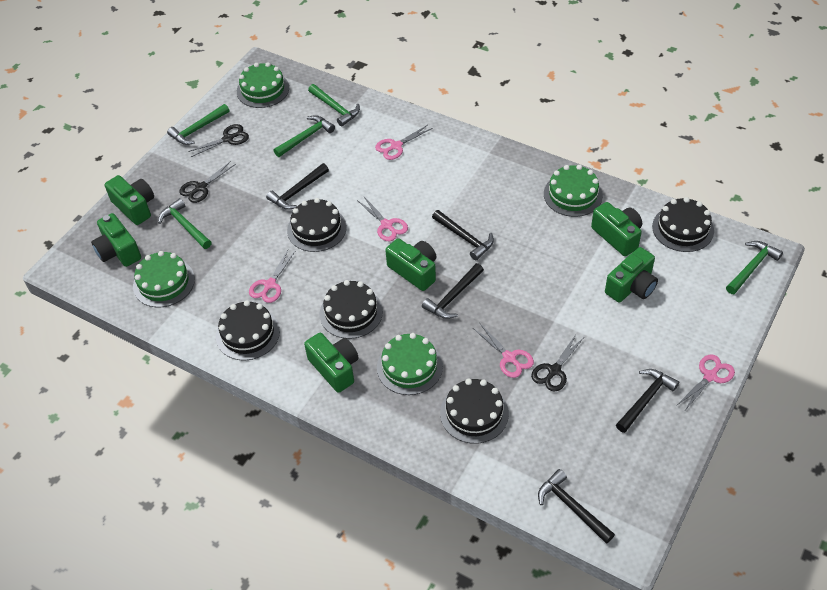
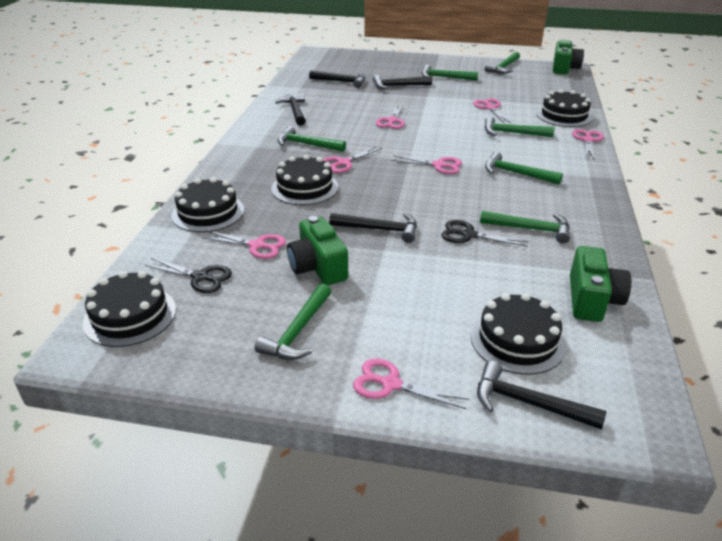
black scissors: [179,161,236,203] [188,124,249,157] [531,335,584,392] = 3 -> [145,258,232,293] [441,220,529,247] = 2
green cake: [133,251,195,307] [237,62,289,108] [377,333,443,395] [544,165,603,217] = 4 -> none = 0
green camera: [91,213,141,267] [105,175,154,225] [304,333,359,393] [385,238,436,291] [591,202,642,256] [605,247,658,302] = 6 -> [287,216,348,285] [553,40,584,74] [570,246,631,322] = 3
green hammer: [158,198,212,249] [167,104,230,145] [273,115,335,157] [308,84,360,127] [726,241,783,294] = 5 -> [255,283,331,360] [277,126,346,152] [422,64,478,81] [480,211,570,243] [485,52,520,74] [485,117,555,137] [485,152,563,185] = 7
pink scissors: [249,250,295,303] [357,197,408,241] [375,125,433,160] [473,324,534,378] [676,354,735,410] = 5 -> [202,231,286,259] [323,147,382,173] [353,359,469,409] [376,104,405,129] [391,155,462,174] [473,99,511,123] [572,129,604,159] = 7

